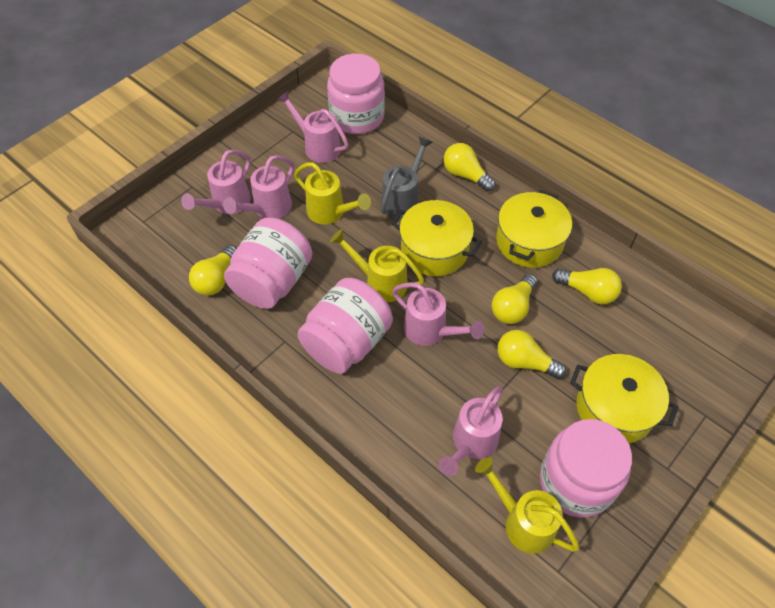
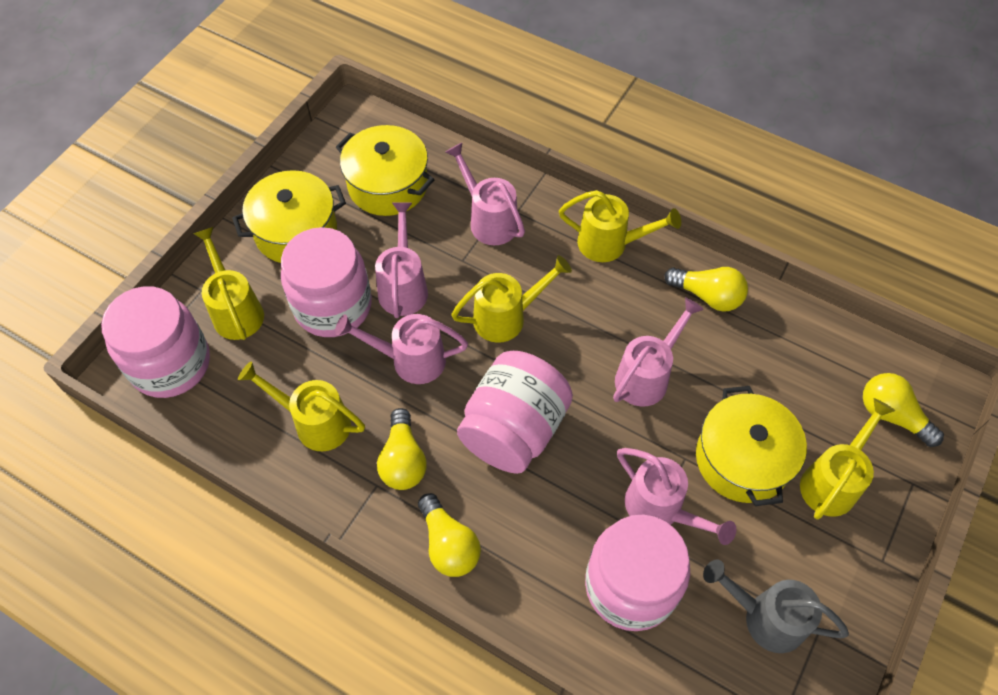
yellow light bulb: [189,245,237,296] [444,143,496,192] [492,274,537,324] [497,330,567,379] [552,268,622,304] = 5 -> [377,408,427,490] [418,493,481,577] [664,267,748,312] [863,373,944,447] = 4
yellow watering can: [294,162,371,224] [330,229,424,302] [475,457,579,554] = 3 -> [193,227,264,340] [238,361,365,451] [451,255,572,343] [559,190,681,262] [800,398,895,519] = 5

